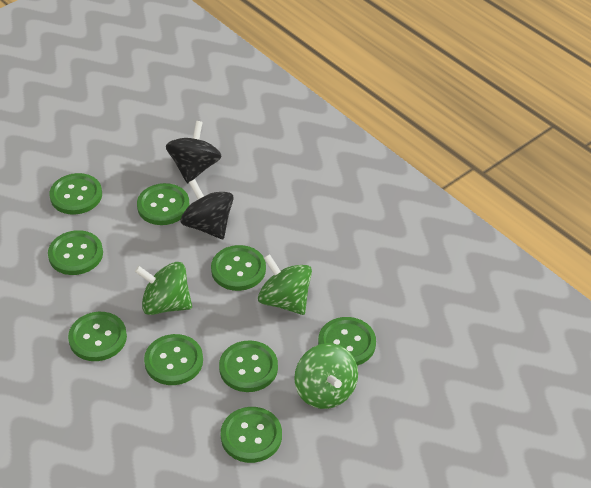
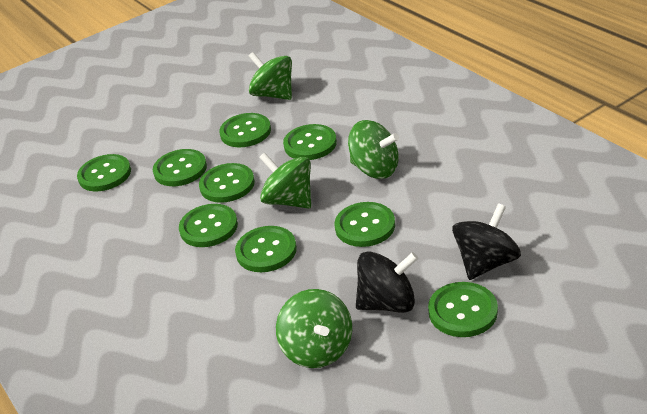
green spinning top: [135,262,192,315] [258,254,312,315] [294,343,358,409] = 3 -> [249,52,292,100] [259,152,311,209] [276,289,352,368] [348,120,399,179] = 4

